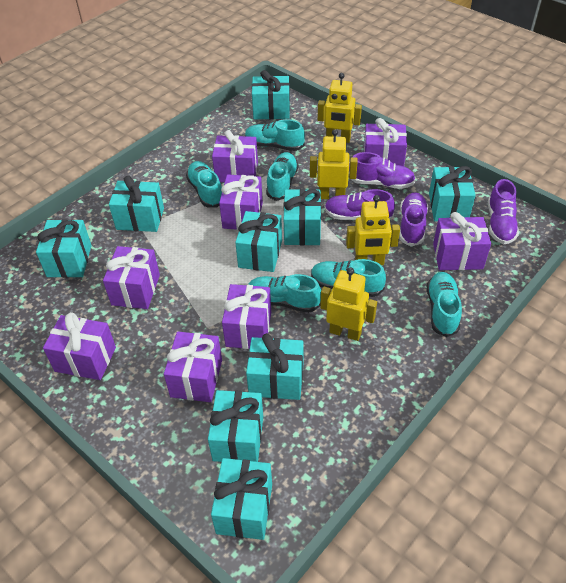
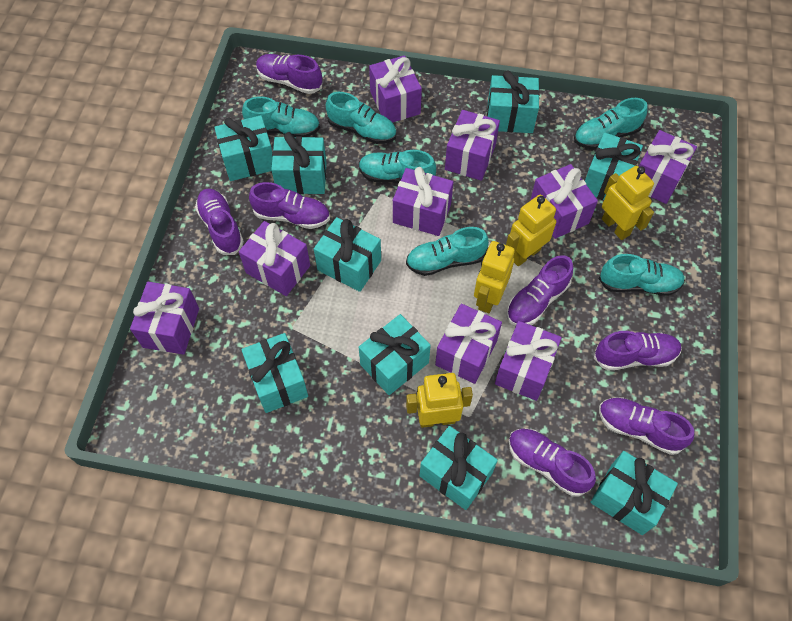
purple gift: [43,312,116,380] [103,246,160,309] [164,331,222,402] [212,130,258,182] [219,174,263,230] [222,284,271,349] [364,118,407,166] [433,212,491,270] = 8 -> [130,282,199,355] [239,221,310,296] [369,55,422,123] [393,167,453,236] [435,304,502,384] [445,110,500,181] [495,321,562,401] [530,164,598,239] [639,130,697,204] = 9
purple shoe: [325,189,395,220] [349,152,415,189] [399,192,428,247] [488,179,519,244] = 4 -> [195,188,244,255] [249,182,330,229] [256,54,322,94] [507,255,573,326] [509,428,596,497] [594,331,682,371] [599,397,694,455] = 7

